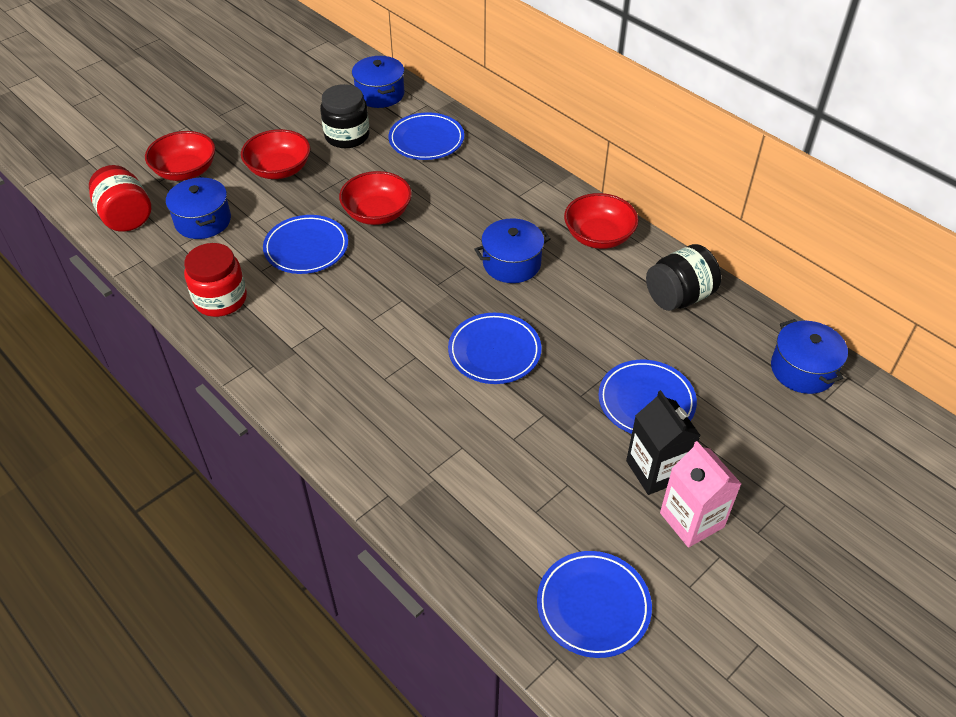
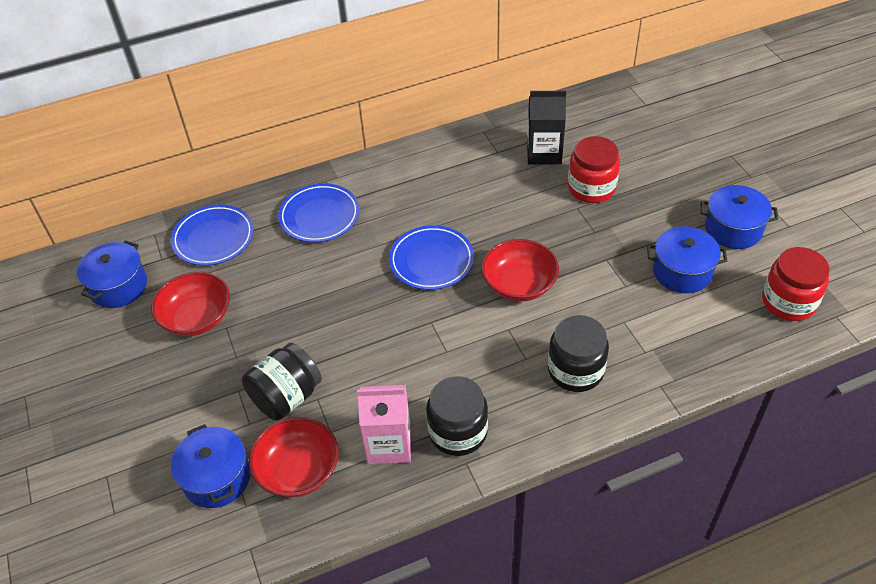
black jar: [320,84,370,148] [646,244,721,311] = 2 -> [242,343,322,421] [426,376,488,456] [548,315,609,392] = 3
blue plate: [263,215,348,274] [389,112,464,160] [448,313,541,384] [537,551,652,658] [598,360,697,434] = 5 -> [171,204,254,266] [278,183,360,242] [389,225,474,290] = 3
red bowl: [145,131,216,181] [241,129,311,179] [339,171,412,225] [564,193,639,249] = 4 -> [151,272,230,336] [249,417,339,497] [481,239,559,302] = 3

